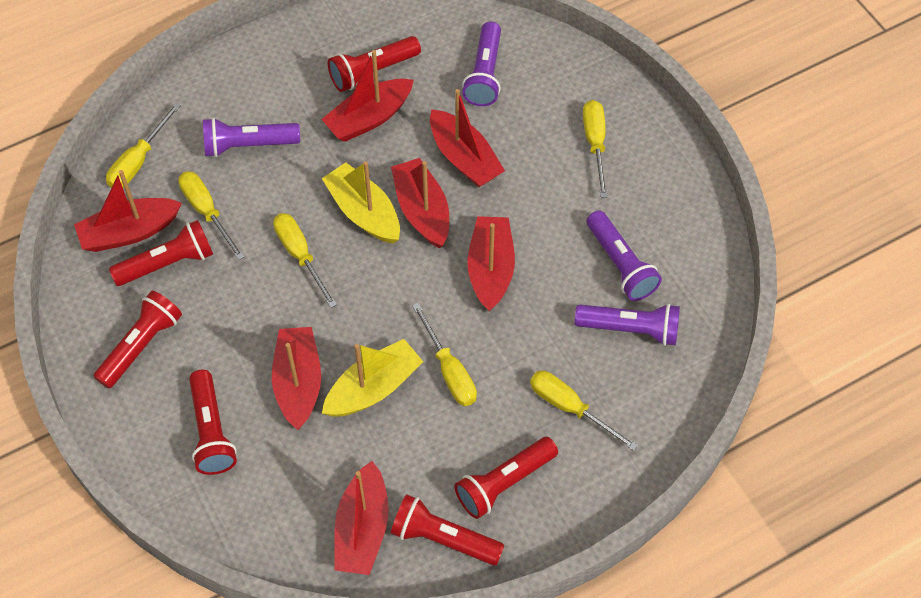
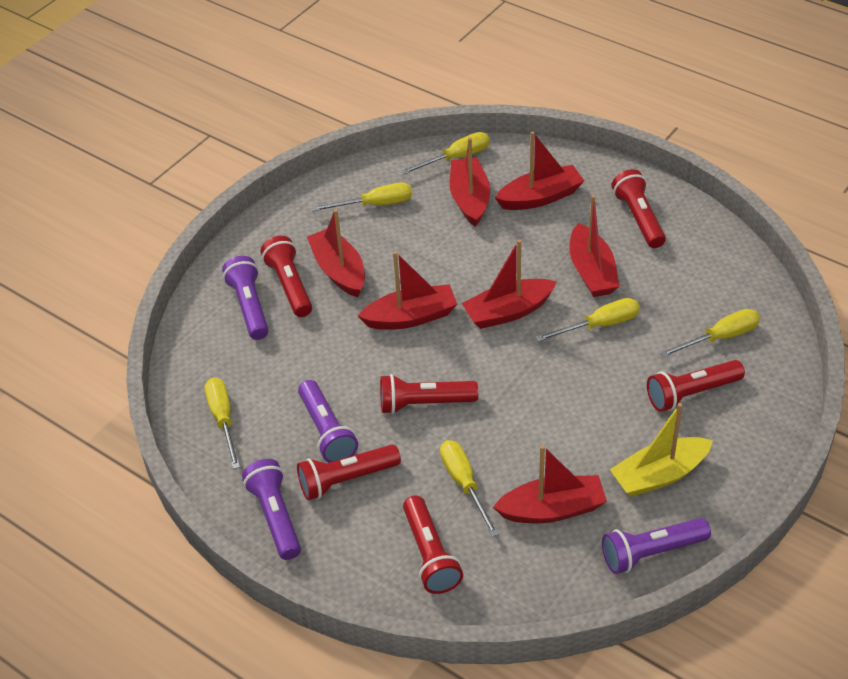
yellow boat: [322,161,400,244] [322,339,424,417] = 2 -> [610,403,713,497] = 1

